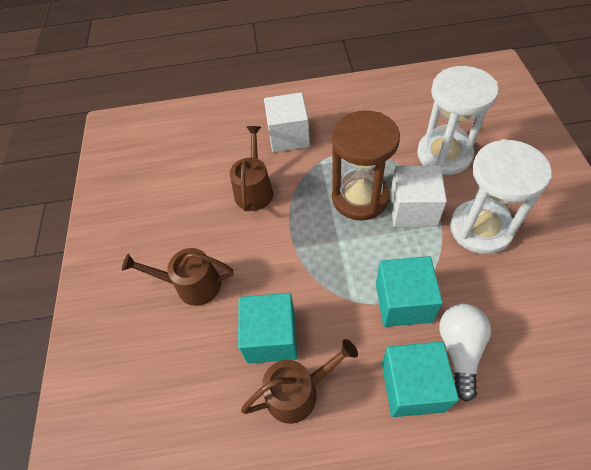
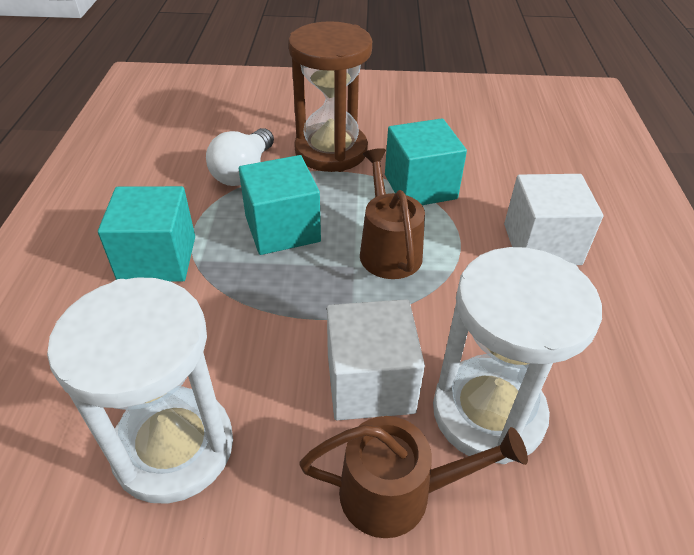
brown watering can: [122,248,234,306] [230,126,273,211] [241,339,358,424] = 3 -> [299,416,528,538] [360,148,425,279] = 2

